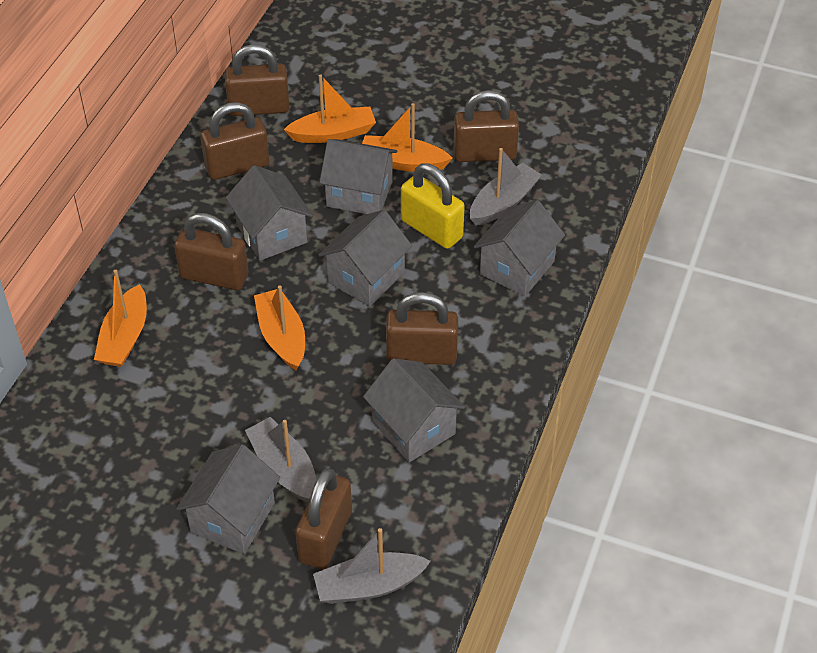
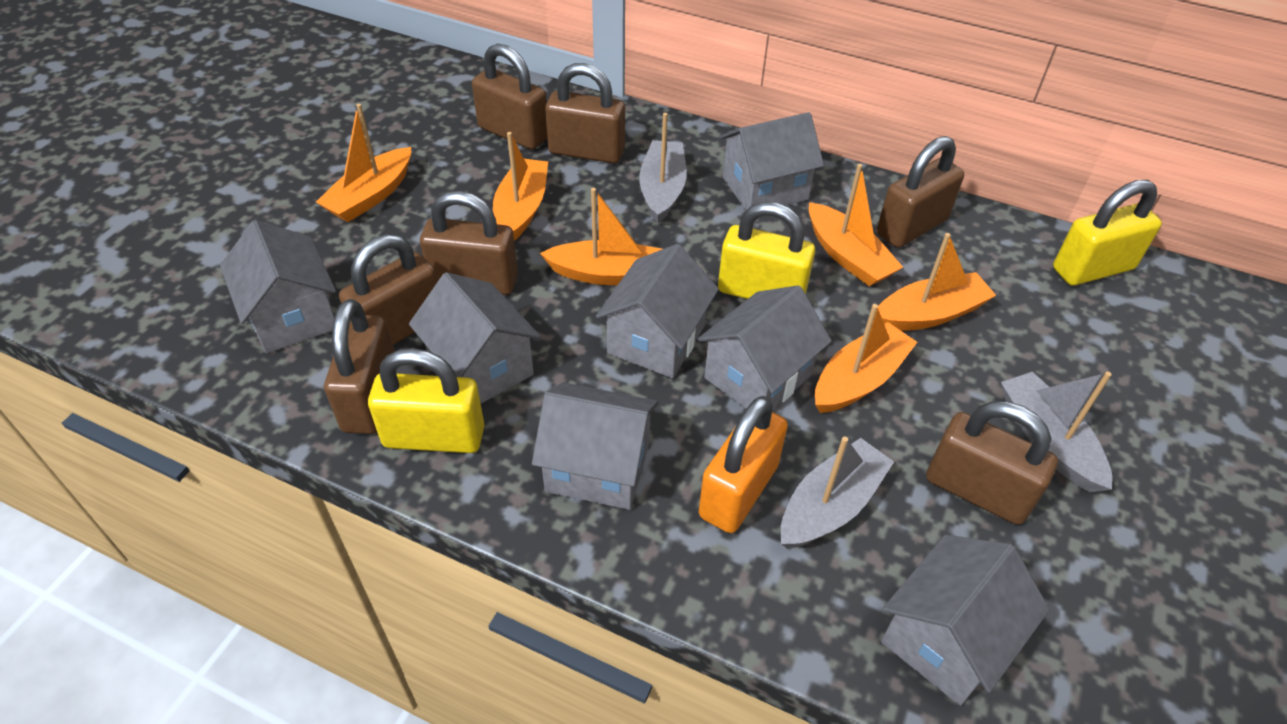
brown padlock: [174,213,249,290] [200,102,269,180] [225,44,289,116] [295,468,352,569] [386,292,458,365] [453,90,519,162] = 6 -> [324,299,395,434] [339,234,438,345] [420,191,518,295] [472,44,547,149] [545,63,625,163] [877,136,964,248] [926,401,1058,525] = 7
grey house: [176,444,280,554] [226,165,313,261] [319,139,397,214] [319,210,412,306] [363,358,465,462] [474,200,565,297] = 6 -> [220,220,336,353] [409,272,541,404] [532,382,658,510] [596,244,719,378] [698,285,832,410] [719,112,824,210] [881,535,1050,706] = 7
orange boat: [94,270,147,367] [254,286,305,370] [284,74,376,143] [362,103,453,172] = 4 -> [316,104,411,222] [493,132,548,241] [540,188,662,285] [809,164,903,286] [815,304,917,413] [878,233,996,331] = 6
orange padlock: none = 0 -> [699,396,788,533] = 1
yellow padlock: [401,163,465,249] = 1 -> [368,348,484,453] [718,202,815,299] [1053,180,1162,286] = 3

